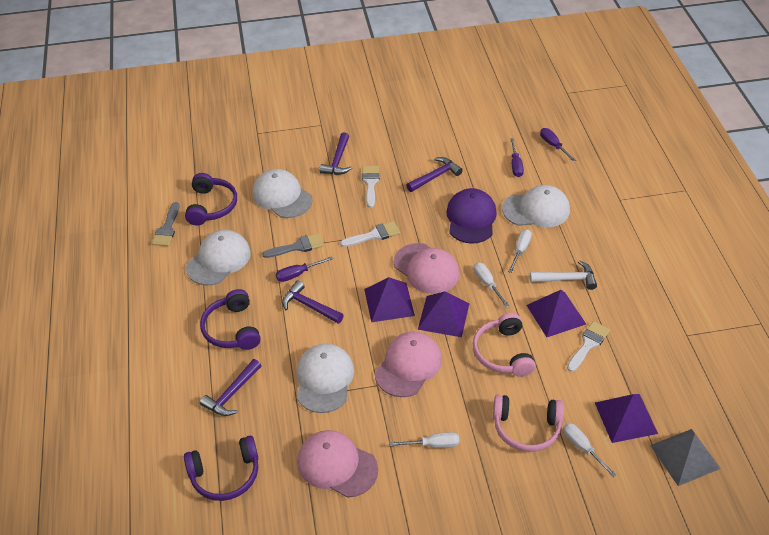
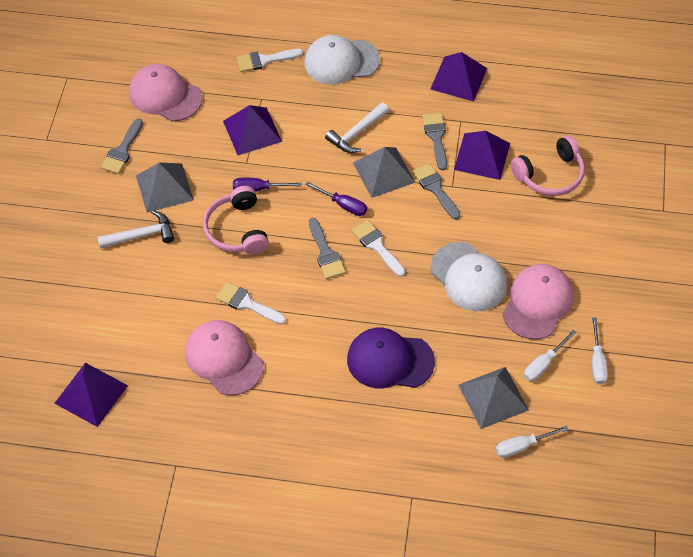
grey brush: [152,202,179,246] [262,233,324,258] = 2 -> [101,118,143,174] [309,218,346,279] [412,163,460,219] [422,113,447,170] = 4
grey pyramid: [650,429,721,486] = 1 -> [136,163,194,213] [353,147,415,198] [458,367,529,429] = 3
purple hammer: [200,359,261,416] [282,280,344,324] [320,132,352,175] [406,157,463,192] = 4 -> none = 0
purple headphones: [184,436,258,501] [185,173,237,226] [200,289,261,350] = 3 -> none = 0
purple screwdriver: [276,256,333,282] [510,138,524,177] [540,128,576,162] = 3 -> [233,178,301,192] [305,182,367,216] = 2
white cap: [186,230,251,286] [253,169,313,218] [297,344,354,413] [502,185,570,227] = 4 -> [305,35,380,84] [430,242,507,311] = 2
white hammer: [530,260,597,290] = 1 -> [97,210,174,249] [325,103,389,153] = 2
white screwdriver: [389,432,459,448] [474,262,509,307] [508,229,532,273] [563,423,616,477] = 4 -> [496,426,569,458] [524,330,576,381] [592,317,608,385] = 3

